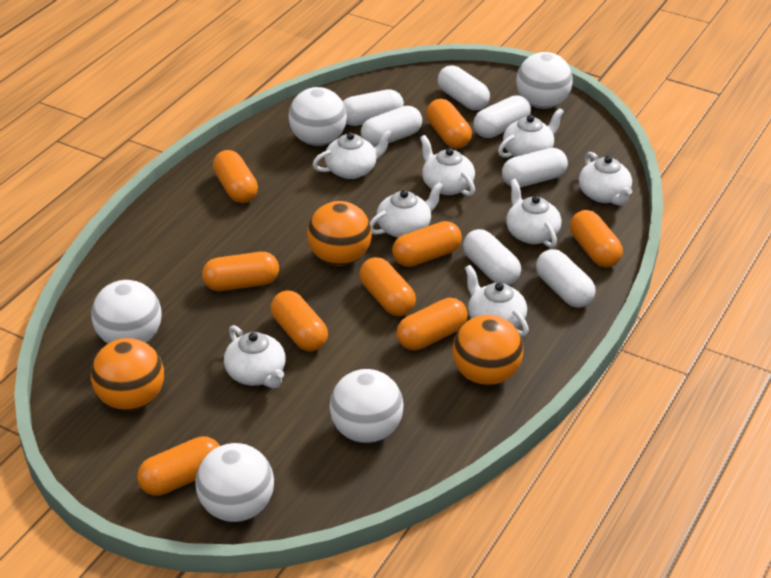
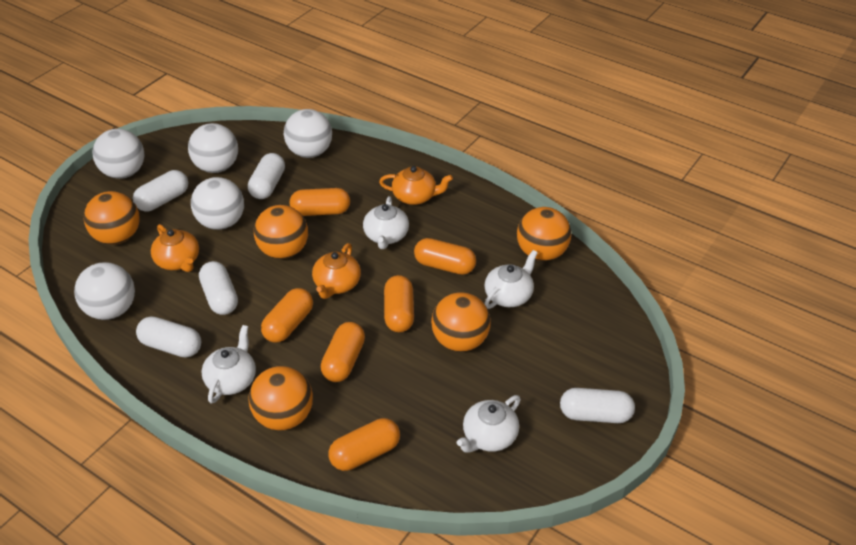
orange ball: [91,338,164,411] [307,201,372,266] [452,315,523,386] = 3 -> [84,191,140,245] [249,366,313,430] [254,205,308,259] [431,292,491,352] [517,207,571,261] = 5
orange capsule: [137,436,220,496] [202,252,279,291] [213,150,258,203] [271,290,328,351] [359,257,416,316] [392,221,462,267] [396,298,468,350] [426,99,472,149] [570,210,623,267] = 9 -> [261,288,313,343] [289,188,350,216] [321,322,365,382] [329,418,400,471] [384,275,414,332] [414,238,476,275] = 6
orange teapot: none = 0 -> [151,224,199,272] [312,243,361,299] [379,166,453,205] = 3
white capsule: [343,89,404,126] [361,106,422,147] [438,65,490,110] [463,229,521,285] [473,95,531,138] [502,148,568,187] [536,249,596,308] = 7 -> [133,170,188,212] [136,316,201,358] [199,261,238,315] [248,153,285,199] [560,388,635,423] = 5
white teapot: [224,325,286,388] [312,130,392,179] [370,182,444,238] [420,135,475,196] [465,265,529,337] [498,108,564,158] [506,179,561,248] [579,152,632,206] = 8 -> [202,325,256,404] [363,196,409,249] [457,395,521,453] [484,250,538,309] = 4

